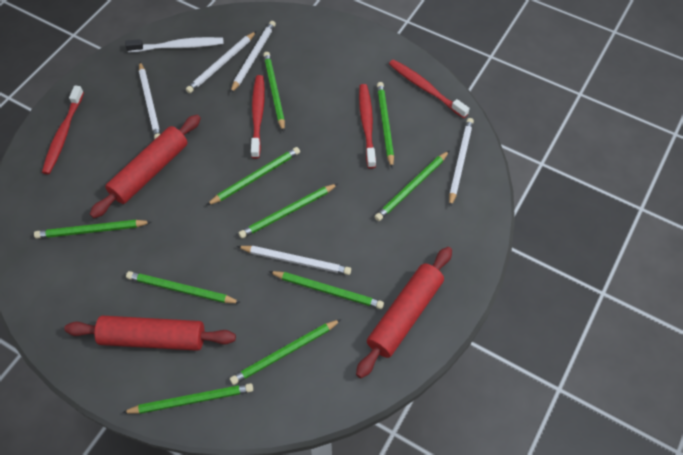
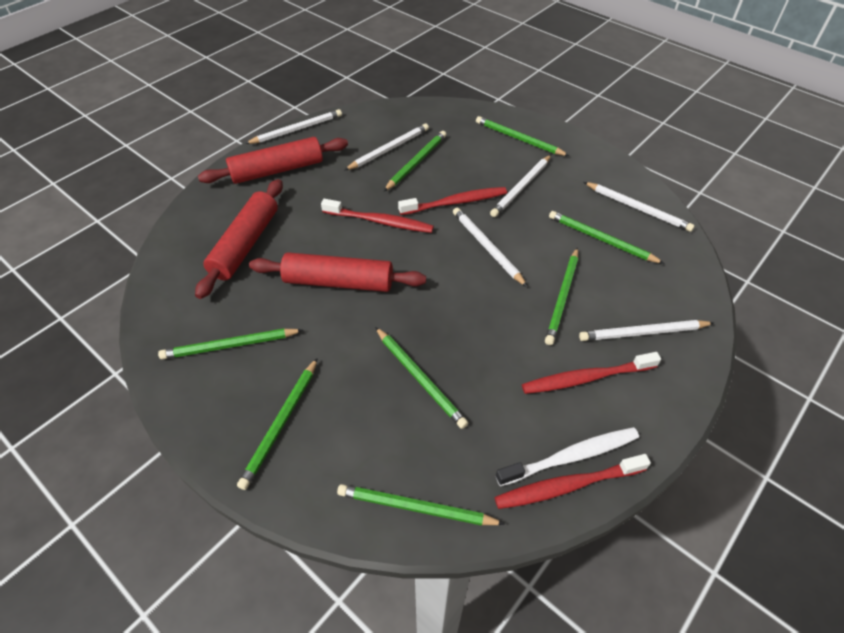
green pencil: [34,220,151,239] [122,383,253,414] [126,271,241,303] [206,147,300,206] [230,319,341,385] [239,184,338,238] [263,52,285,132] [269,271,384,309] [375,150,450,221] [377,82,394,168] = 10 -> [158,328,303,359] [237,358,318,490] [337,484,505,526] [375,327,468,429] [384,131,446,191] [476,116,569,156] [545,247,578,345] [549,211,665,264] = 8
white pencil: [139,62,161,139] [186,31,256,93] [230,21,276,93] [237,246,351,275] [449,118,474,207] = 5 -> [245,109,342,144] [345,124,429,170] [453,208,527,287] [490,155,551,217] [579,320,714,341] [584,182,695,232] = 6

